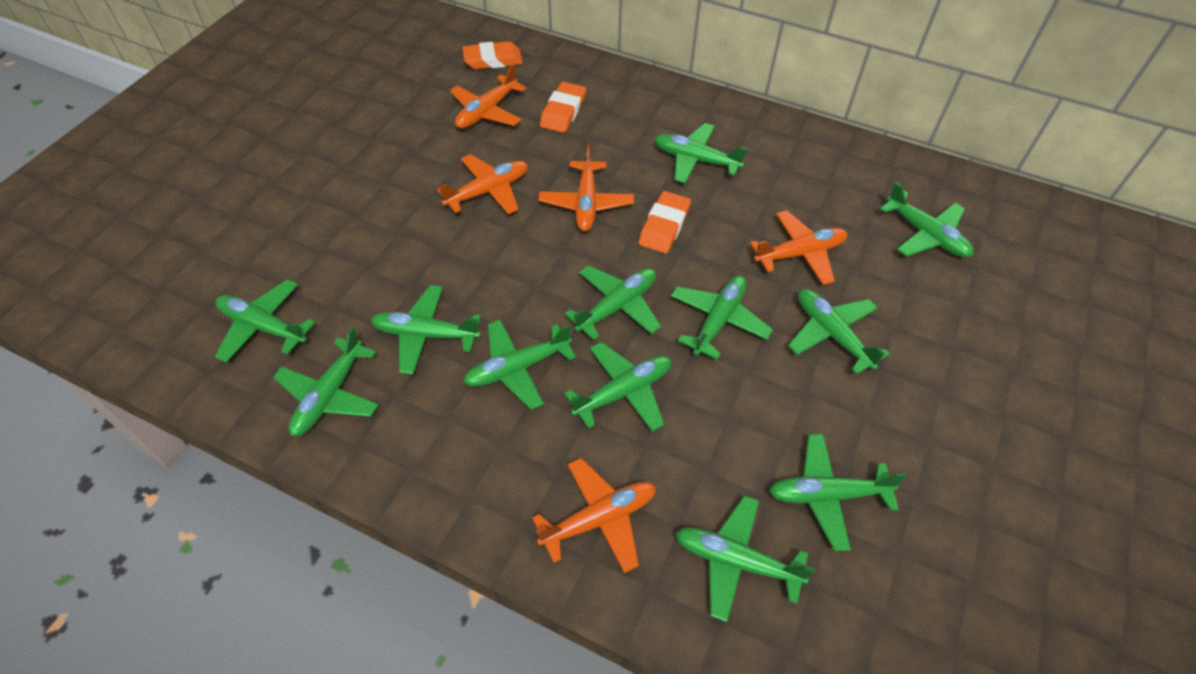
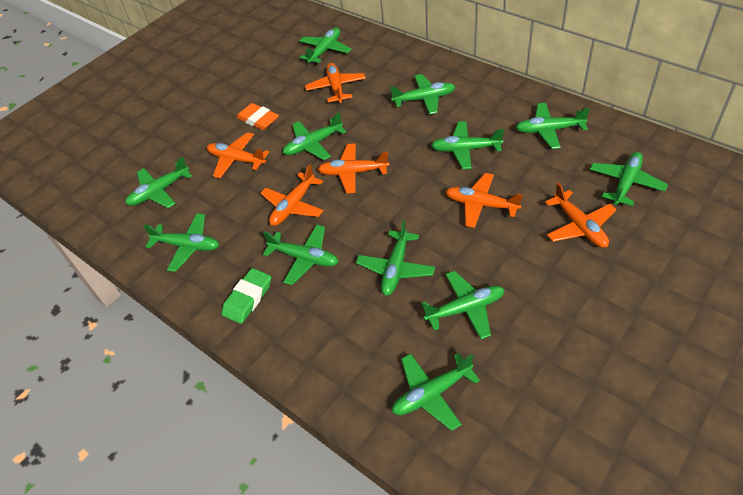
green eraser: none = 0 -> [222,268,271,324] = 1
orange eraser: [462,41,523,69] [540,82,586,133] [638,191,691,253] = 3 -> [236,103,279,130] = 1
orange plane: [437,154,528,214] [450,64,526,128] [532,458,656,573] [539,144,634,231] [750,210,847,285] = 5 -> [207,132,269,178] [260,164,324,226] [305,63,366,103] [318,143,389,194] [445,173,523,228] [545,183,617,248] = 6

